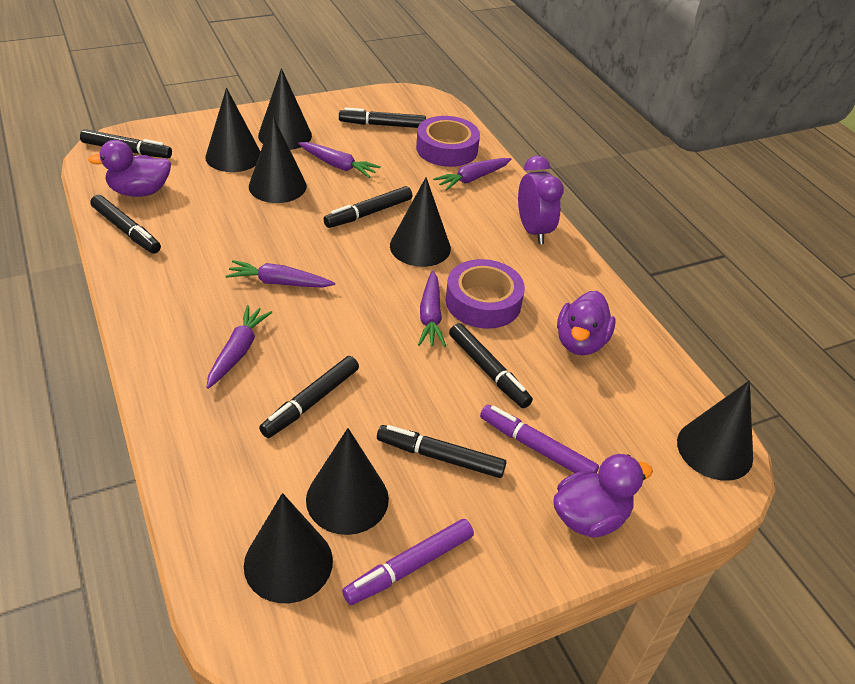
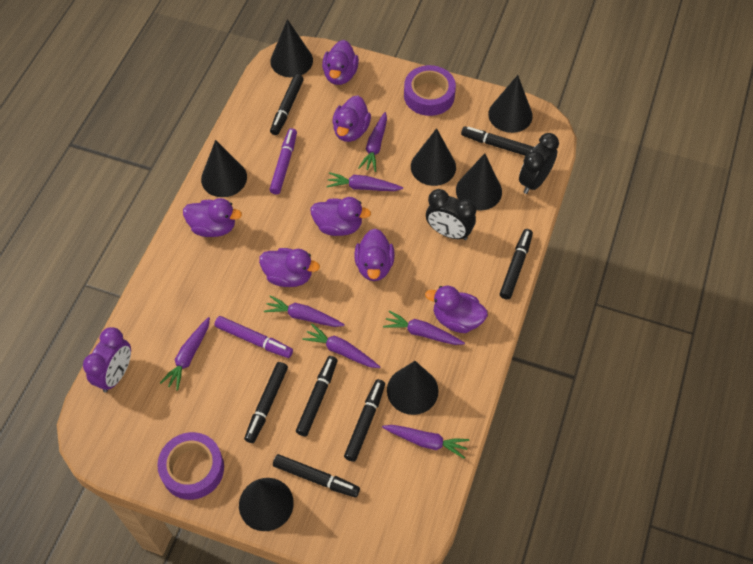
black clock: none = 0 -> [426,189,476,240] [519,133,559,194] = 2
purple carrot: [206,305,272,389] [226,260,335,288] [298,142,381,178] [418,270,446,347] [433,158,511,191] = 5 -> [160,317,210,391] [264,295,345,327] [302,324,380,368] [326,172,403,191] [359,112,387,172] [382,425,469,459] [383,310,465,345] = 7
purple duck: [88,140,171,197] [553,454,653,538] [557,291,616,355] = 3 -> [183,198,242,237] [259,248,320,287] [310,197,371,236] [322,40,359,85] [332,96,371,142] [354,229,395,281] [425,286,488,333] = 7

